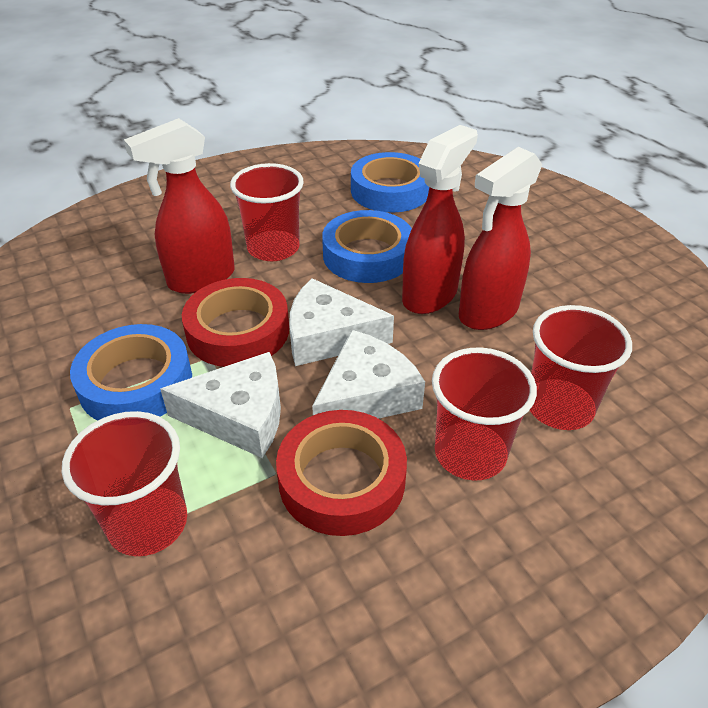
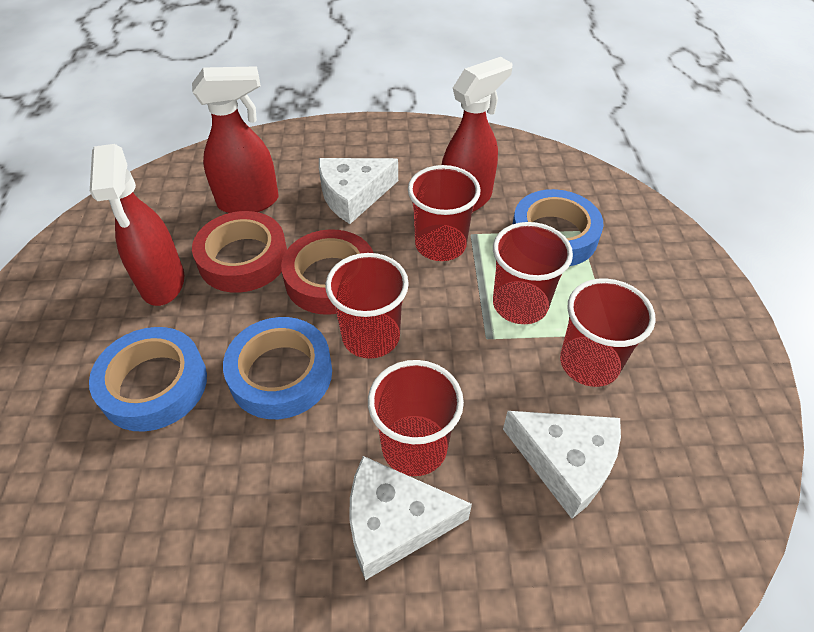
red cup: [62,411,187,556] [230,163,304,261] [432,347,537,480] [529,305,632,430] = 4 -> [325,253,409,359] [368,360,464,476] [408,165,480,261] [493,222,573,324] [560,278,656,387] = 5

